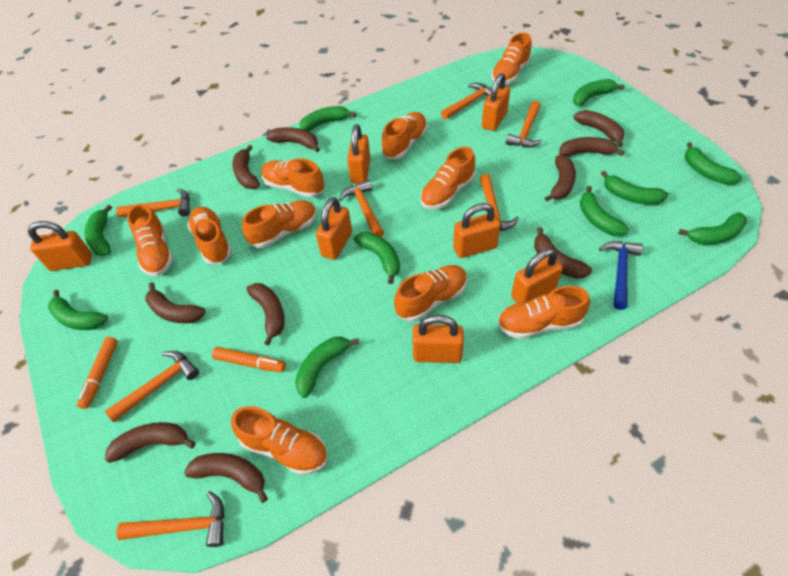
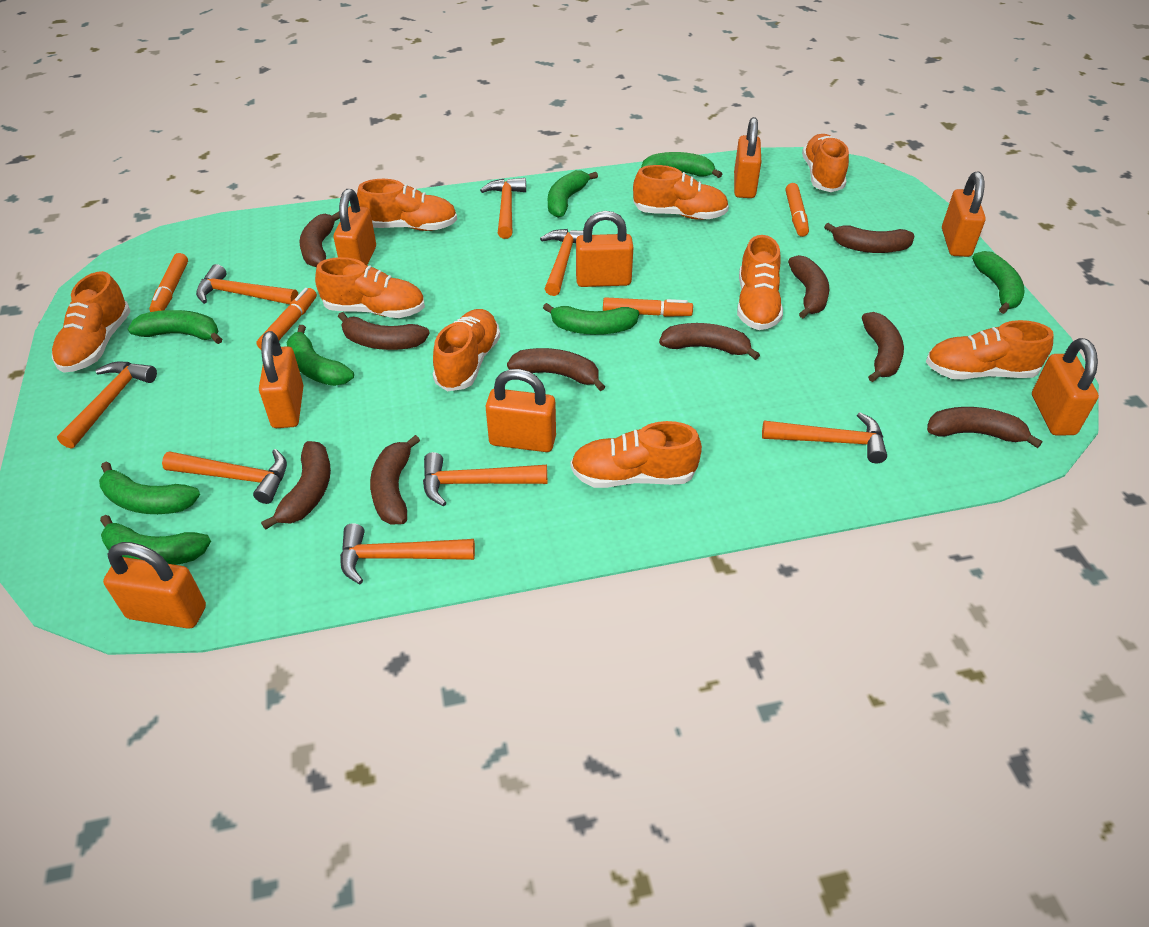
blue hammer: [599,241,643,310] = 1 -> none = 0
green banana: [48,290,108,330] [84,204,112,256] [295,337,359,398] [300,106,356,131] [354,232,400,284] [573,79,625,106] [580,186,629,236] [601,171,668,205] [678,212,747,245] [685,142,742,185] = 10 -> [99,461,200,514] [100,515,211,565] [128,310,222,344] [286,325,354,386] [543,303,639,335] [548,170,598,218] [641,152,722,178] [972,251,1025,314] = 8
orange hammer: [105,351,199,422] [116,188,190,218] [116,491,224,547] [339,180,384,237] [441,83,492,120] [479,174,519,231] [506,101,542,147] = 7 -> [57,362,157,449] [162,449,287,504] [196,264,298,305] [340,523,475,584] [423,452,548,506] [480,178,526,239] [540,229,583,296] [762,412,887,463] = 8
orange marker: [77,337,118,409] [212,347,286,372] = 2 -> [149,253,188,312] [256,288,317,350] [603,297,693,317] [785,183,809,237] = 4
orange padlock: [28,221,92,271] [316,197,352,260] [347,124,371,184] [412,315,464,363] [453,203,501,258] [482,73,510,131] [511,249,563,303] = 7 -> [103,542,206,629] [259,331,304,428] [334,189,376,265] [486,369,556,452] [576,211,634,287] [734,117,761,198] [942,172,986,257] [1032,338,1099,435] = 8
orange shoe: [127,203,173,276] [187,207,232,264] [231,406,328,475] [242,200,317,248] [261,158,324,198] [381,112,427,159] [394,265,467,322] [420,147,475,209] [491,33,532,84] [497,286,590,339] = 10 -> [52,271,131,373] [315,257,425,318] [357,179,457,231] [433,309,500,391] [571,421,702,488] [633,165,729,220] [737,235,783,330] [802,134,849,192] [926,320,1054,379] = 9

